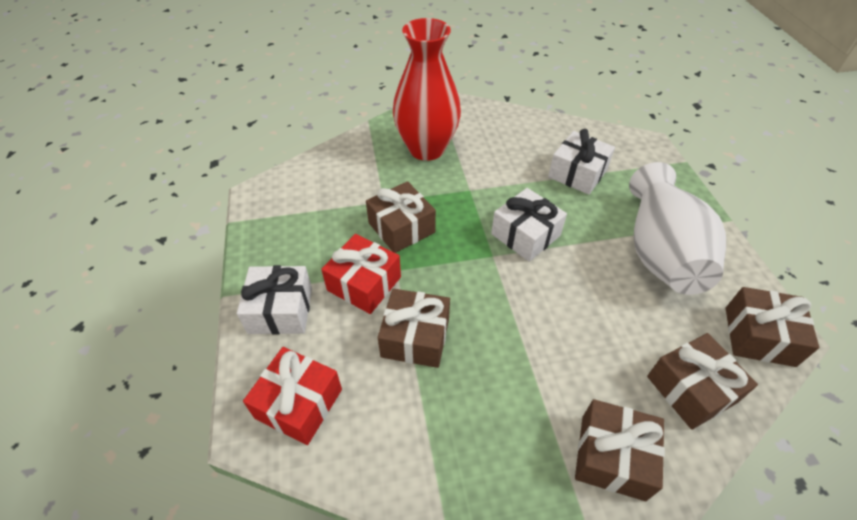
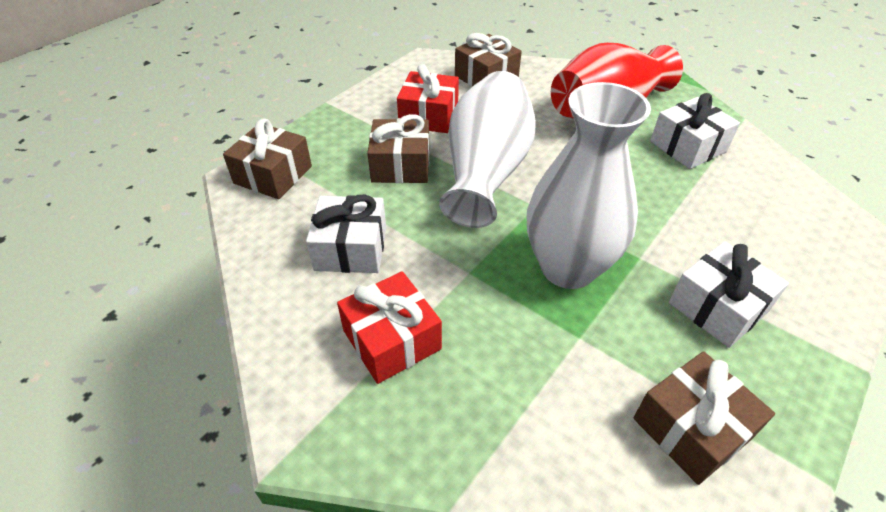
brown gift: [366,181,436,253] [378,288,450,368] [575,399,665,501] [647,333,758,430] [725,287,819,367] = 5 -> [223,118,312,199] [367,114,429,183] [455,33,522,87] [633,351,775,485] = 4
white vase: [629,162,726,295] = 1 -> [439,71,536,228] [527,82,651,289] = 2

